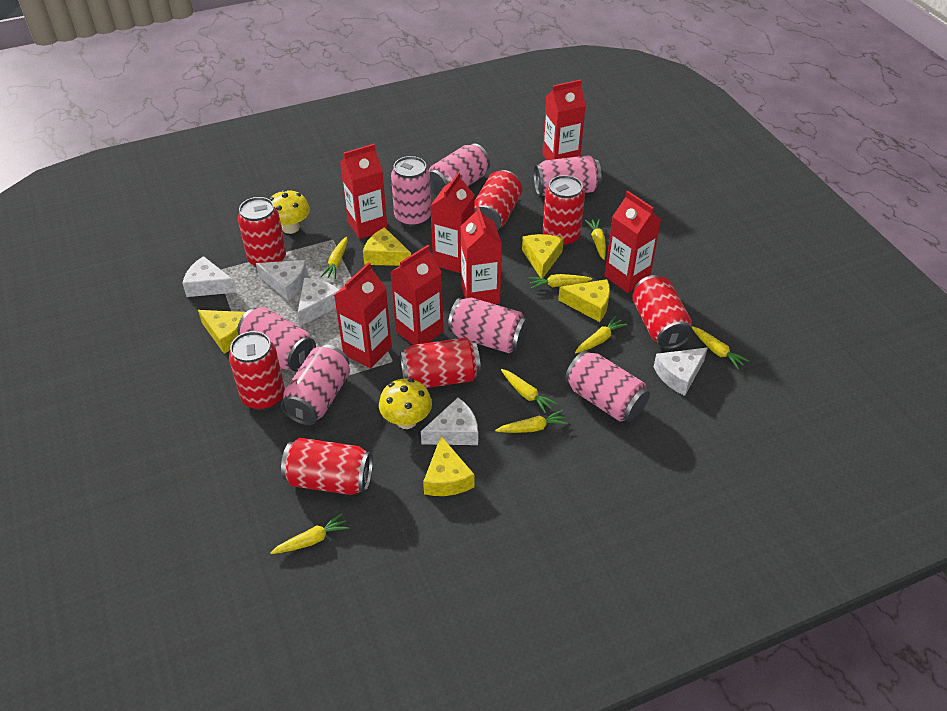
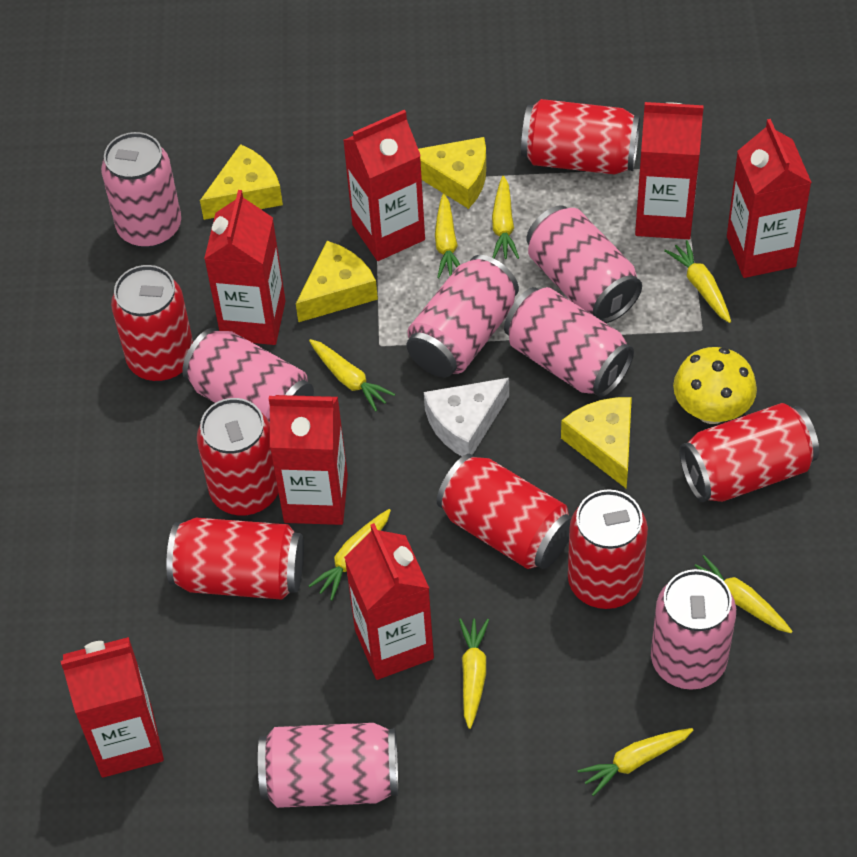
white cheese: [182,256,236,297] [256,260,307,301] [298,278,339,326] [421,398,478,445] [654,348,708,396] = 5 -> [424,378,509,456] = 1
yellow cheese: [198,310,245,354] [363,227,411,266] [423,436,474,496] [522,234,564,278] [558,279,610,322] = 5 -> [200,144,283,220] [296,241,378,322] [418,137,486,209] [561,397,632,489] = 4
yellow mushroom: [269,190,310,234] [379,378,432,429] = 2 -> [673,347,757,424] = 1

